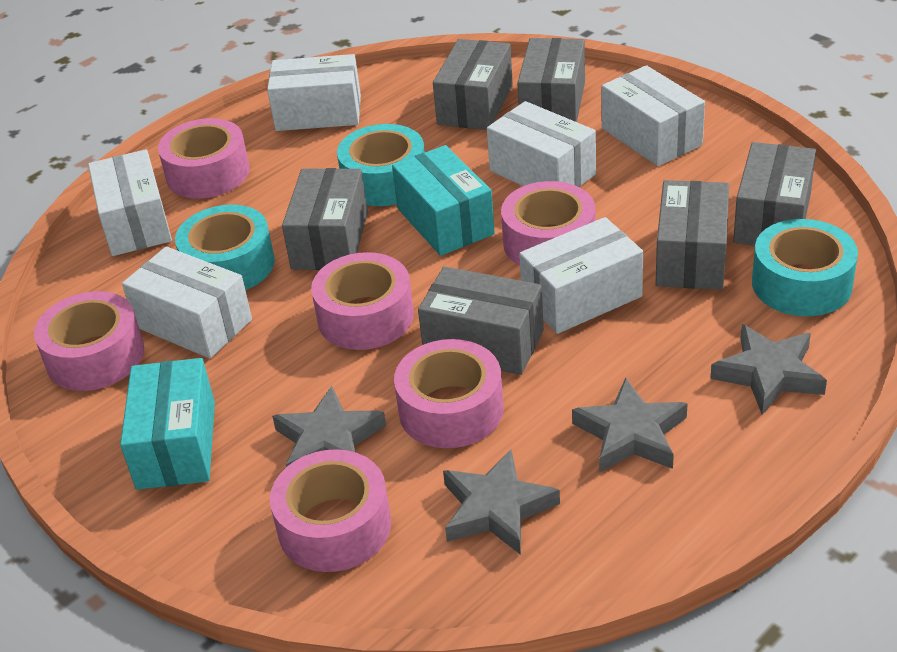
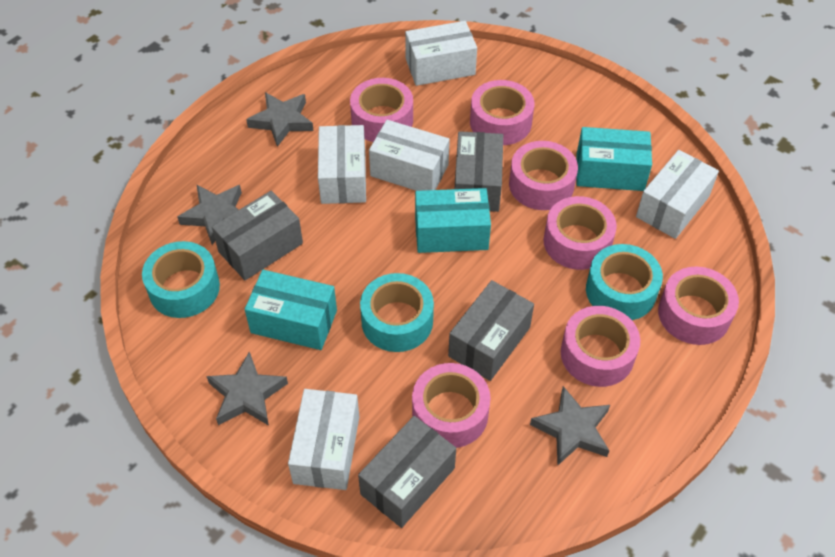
grey box: [282,168,368,270] [418,266,544,375] [433,39,513,130] [517,38,585,122] [656,180,729,290] [733,142,816,246] = 6 -> [212,191,303,280] [358,416,456,528] [448,280,534,381] [455,131,503,212] = 4
pink tape: [34,291,144,391] [158,118,250,198] [270,449,391,572] [311,252,414,350] [394,339,504,448] [501,181,596,266] = 6 -> [350,78,413,142] [412,363,491,448] [470,80,534,145] [509,141,578,210] [543,196,617,270] [561,306,640,387] [658,267,739,345] = 7
turquoise box: [120,358,215,490] [392,145,495,256] = 2 -> [245,270,337,350] [415,188,491,253] [576,127,652,191] = 3
white box: [88,149,172,256] [122,247,252,359] [267,54,361,131] [487,101,596,187] [519,217,643,334] [602,65,705,166] = 6 -> [288,389,359,490] [318,125,366,204] [369,120,450,191] [405,21,477,86] [636,150,719,239] = 5

